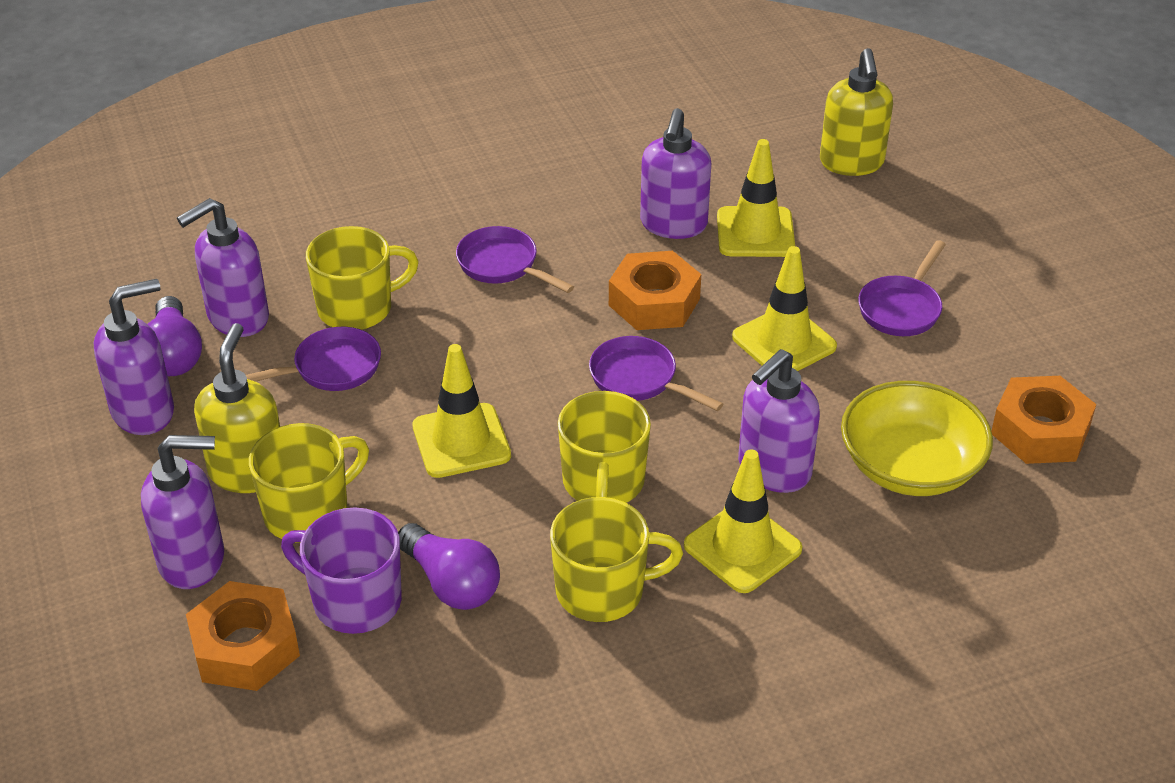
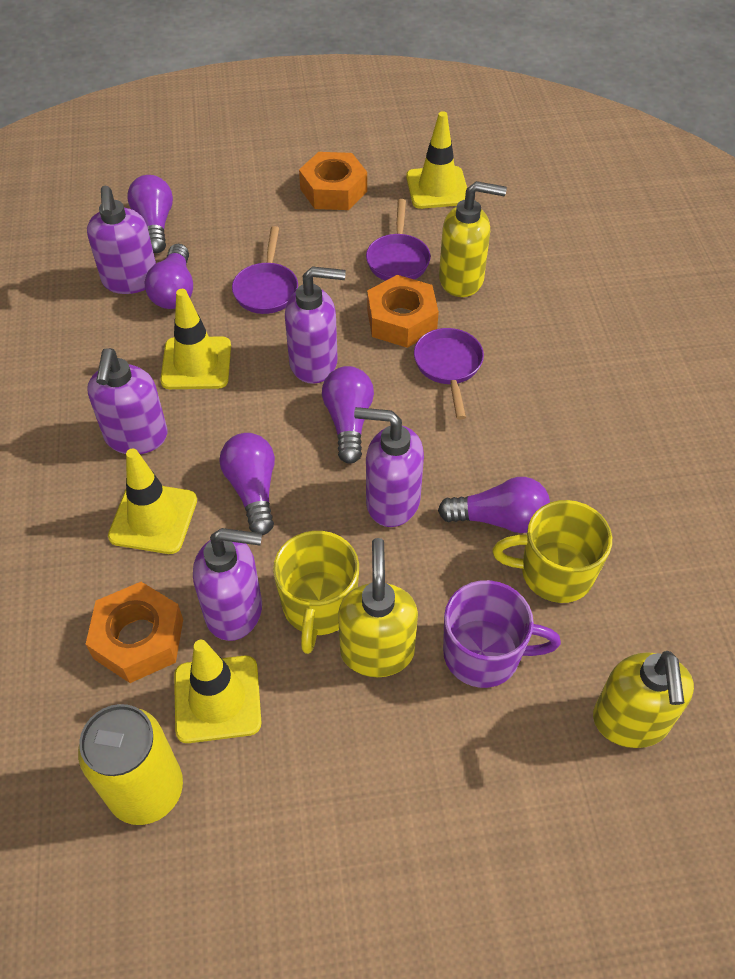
purple light bulb: [147,296,202,376] [398,523,500,610] = 2 -> [127,175,173,253] [145,244,193,309] [219,433,275,535] [322,366,374,464] [438,477,550,533] = 5
purple pan: [246,327,381,391] [456,226,574,293] [589,336,723,411] [858,240,946,336] = 4 -> [232,226,298,314] [366,199,431,281] [414,328,484,420] = 3
yellow bowl: [841,381,993,496] = 1 -> none = 0
yellow can: none = 0 -> [78,704,183,825] = 1
yellow mug: [249,423,369,543] [306,226,419,330] [550,497,683,622] [558,391,651,503] = 4 -> [273,531,359,654] [493,500,612,603] = 2
yellow soap dispenser: [194,323,280,493] [820,48,893,176] = 2 -> [338,538,418,677] [439,181,507,297] [593,651,694,748] = 3

